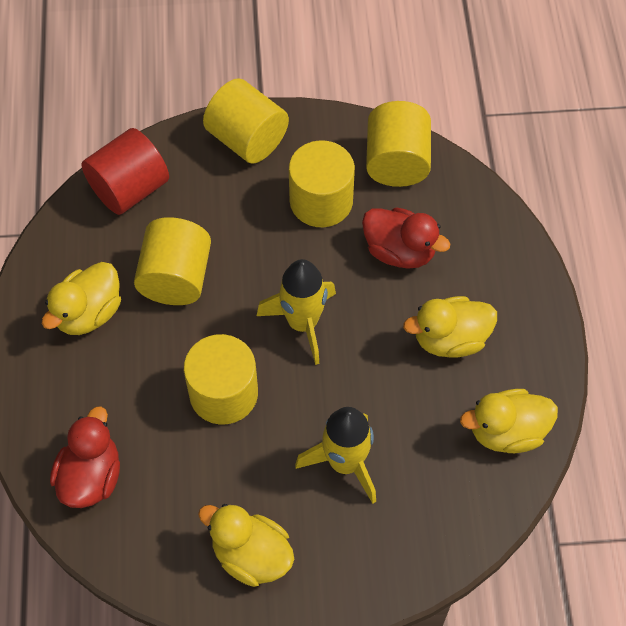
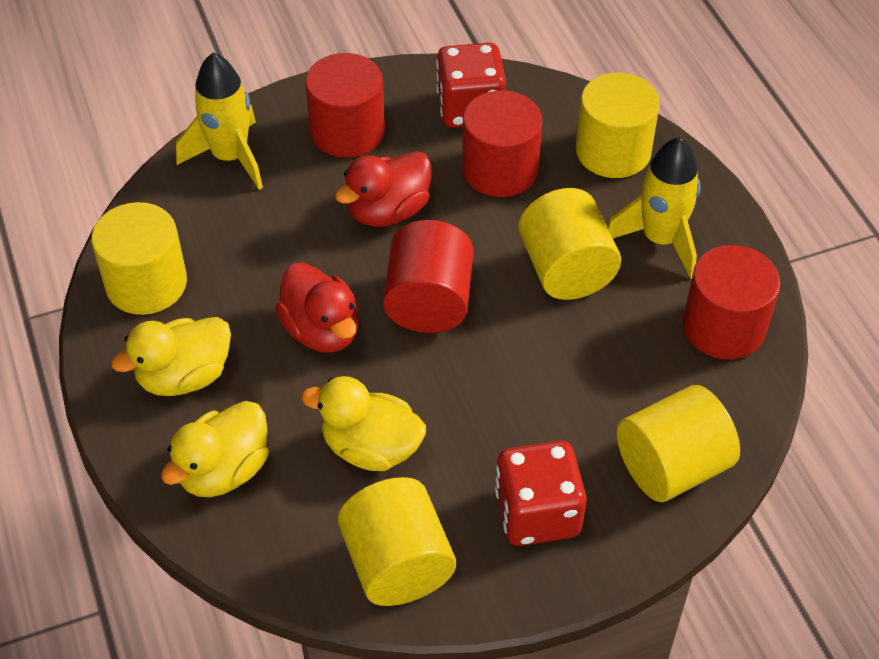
red cylinder: [81,128,169,215] = 1 -> [305,53,385,158] [383,220,474,333] [462,90,542,197] [683,245,780,360] = 4
red dice: none = 0 -> [436,43,506,128] [495,440,587,546] = 2
yellow duck: [42,262,121,335] [198,504,294,587] [403,296,497,357] [460,389,558,453] = 4 -> [111,317,231,396] [161,401,269,497] [302,376,426,471] = 3

